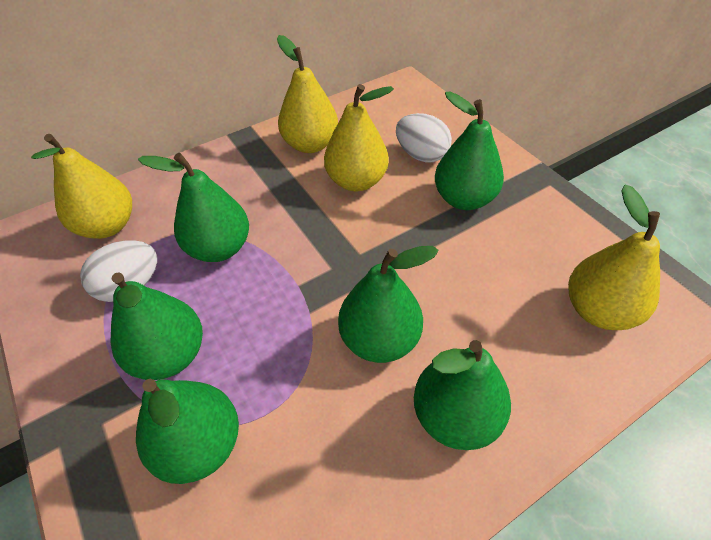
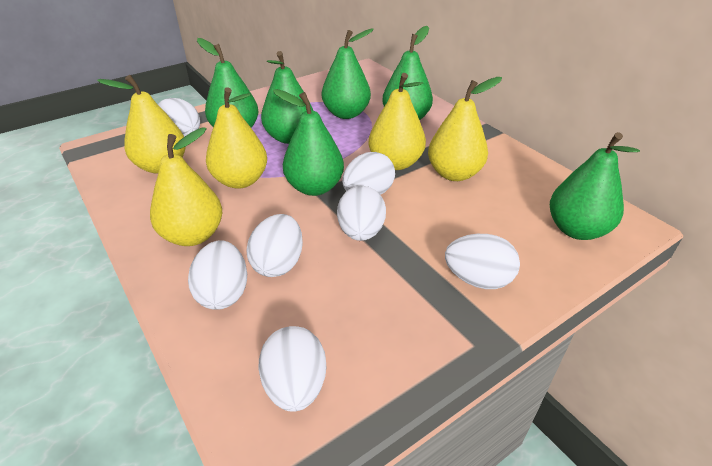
white egg: [80,240,157,302] [396,113,452,163] = 2 -> [158,98,200,137] [188,240,247,310] [246,214,303,277] [259,326,326,412] [337,186,386,241] [342,152,395,195] [445,234,520,289] = 7
yellow pear: [31,134,132,239] [277,35,338,153] [324,84,394,191] [568,185,660,330] = 4 -> [97,75,186,174] [150,127,222,246] [206,87,267,189] [368,73,426,170] [428,77,502,181] = 5

